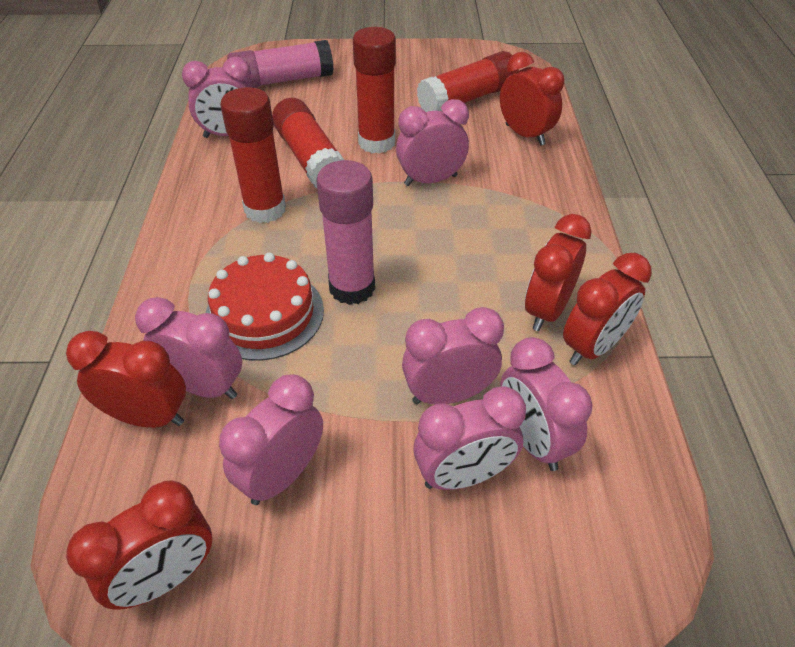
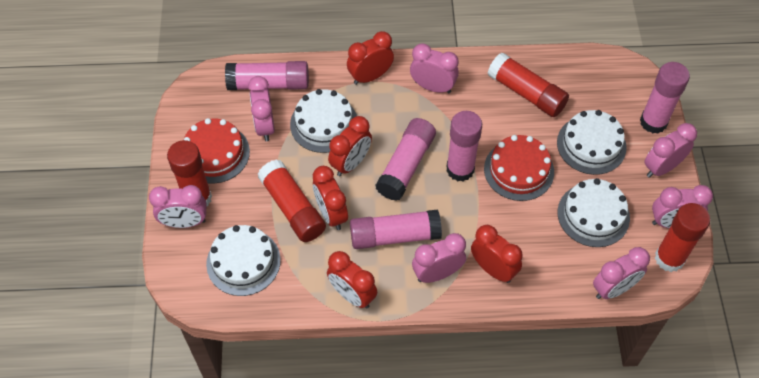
pink glue stick: [227,40,334,88] [316,160,375,305] = 2 -> [225,61,309,90] [350,209,442,249] [375,118,436,201] [446,111,482,181] [640,62,690,134] = 5
red cake: [205,253,324,361] = 1 -> [184,118,250,183] [484,135,554,201] = 2
white cake: none = 0 -> [206,225,281,296] [290,89,357,153] [557,110,626,175] [558,178,630,247] = 4

